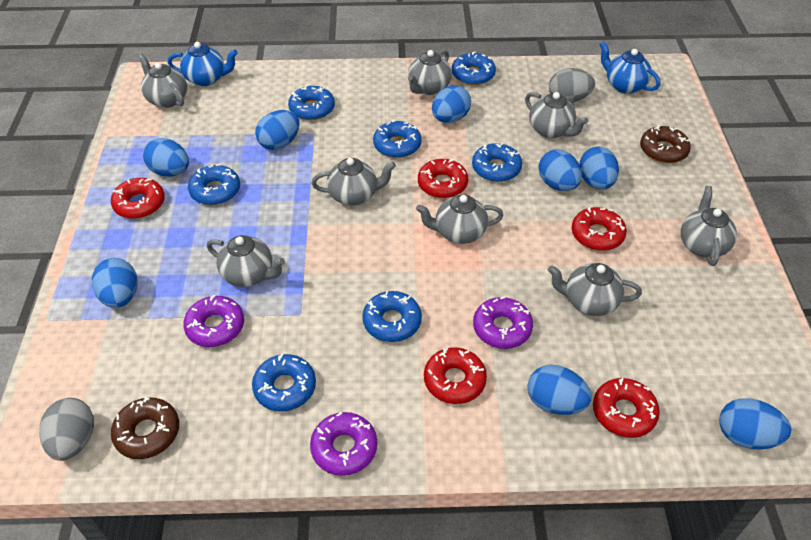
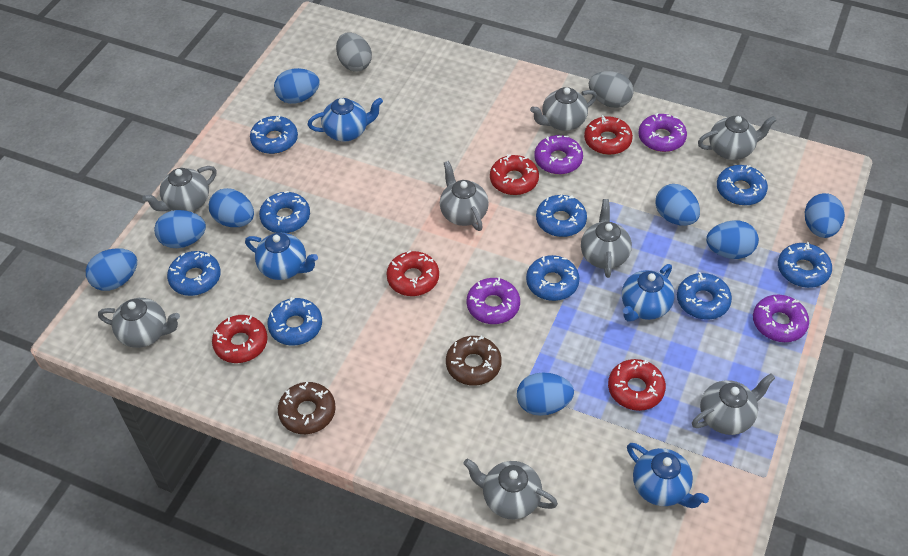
blue donut: [188,164,240,205] [252,354,316,411] [288,85,335,120] [362,291,422,342] [373,120,422,158] [452,51,496,85] [472,143,522,182] = 7 -> [167,251,221,296] [250,115,298,154] [259,191,310,233] [267,297,322,346] [526,255,580,301] [536,195,587,237] [677,272,732,320] [717,165,768,206] [778,242,832,288] = 9
blue teapot: [168,42,238,86] [599,41,660,94] = 2 -> [245,233,318,280] [308,98,383,142] [622,264,675,322] [627,443,709,508] = 4
purple donut: [183,295,244,347] [310,412,377,476] [473,296,533,349] = 3 -> [467,277,520,324] [534,135,583,174] [638,113,687,152] [753,295,809,342] = 4

